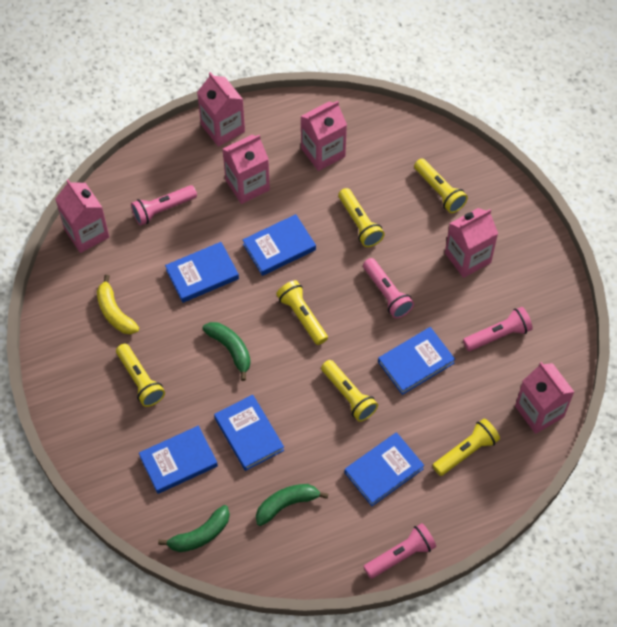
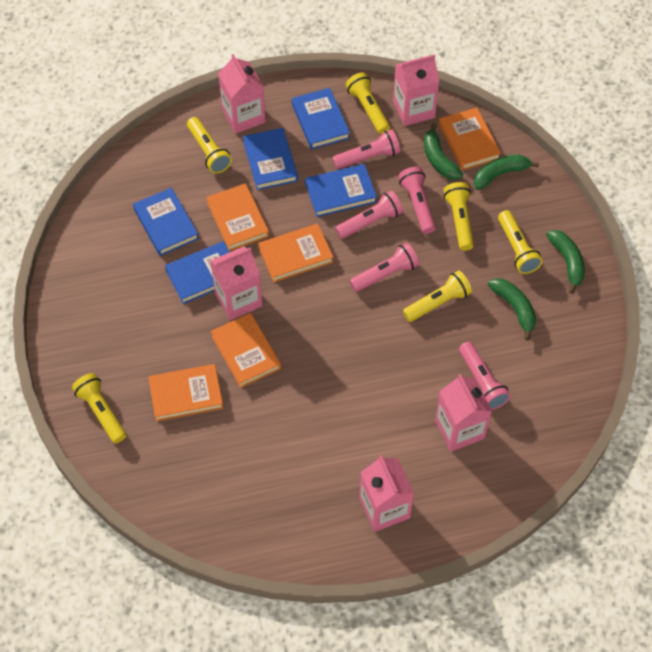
blue book: [139,425,218,494] [165,242,239,303] [214,394,284,471] [243,214,316,276] [345,432,424,506] [378,327,455,395] = 6 -> [133,188,199,256] [165,241,229,304] [243,128,298,190] [292,88,350,150] [305,164,377,217] = 5
green banana: [158,505,230,552] [202,322,251,381] [256,484,329,526] = 3 -> [424,123,463,180] [474,155,539,190] [488,278,536,341] [546,230,585,294] = 4
orange book: none = 0 -> [148,364,223,421] [206,183,269,251] [211,313,281,388] [258,223,334,282] [439,108,501,170] = 5
pink carton: [55,179,109,253] [197,72,245,147] [223,135,270,204] [301,101,347,171] [445,208,498,278] [515,362,574,434] = 6 -> [210,246,262,320] [218,54,265,134] [359,455,414,532] [393,54,440,126] [435,374,492,452] = 5
pink flashlight: [131,185,197,226] [363,258,414,318] [363,523,436,579] [463,307,533,351] = 4 -> [332,129,400,169] [335,191,403,239] [350,243,419,292] [398,167,436,234] [459,342,511,410] = 5
yellow banana: [97,275,139,334] = 1 -> none = 0

